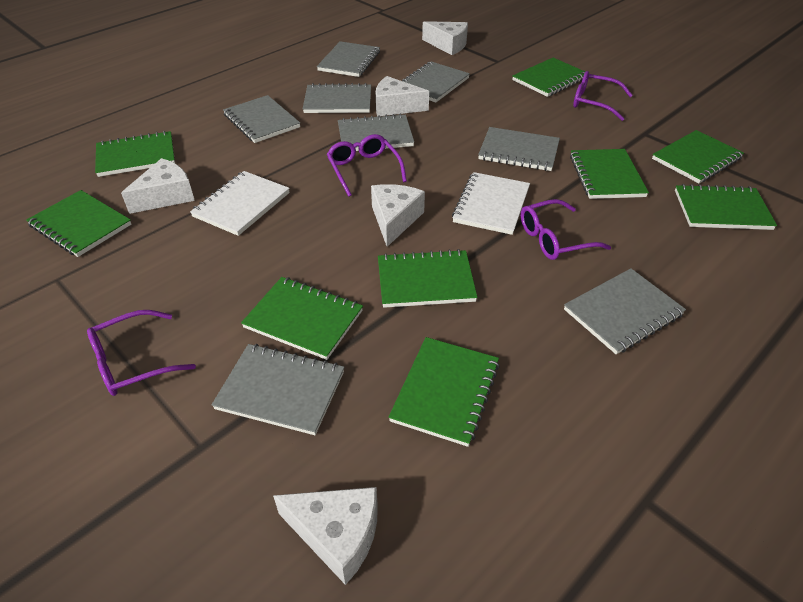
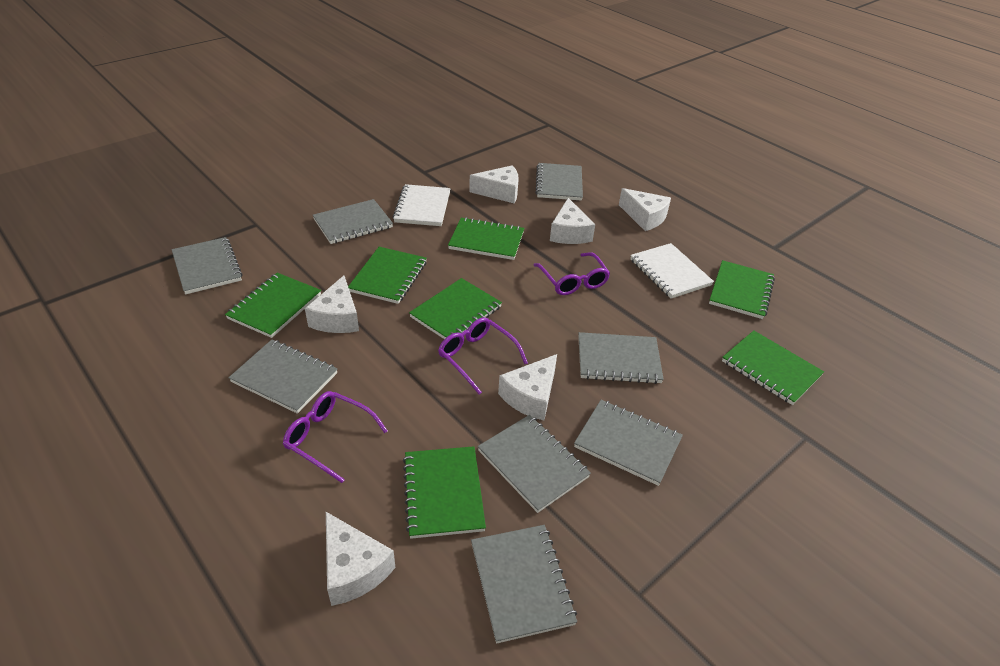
green notebook: [26,190,131,257] [95,131,175,177] [241,277,363,360] [378,249,477,308] [389,337,500,447] [513,58,585,97] [570,149,649,199] [652,130,744,183] [675,184,777,230] = 9 -> [225,273,321,338] [348,247,427,304] [403,446,486,539] [409,278,502,339] [448,217,524,260] [709,260,775,319] [722,330,824,405] = 7
purple glasses: [87,310,196,396] [327,134,407,197] [521,199,611,260] [573,71,633,121] = 4 -> [283,391,388,483] [438,317,528,394] [534,252,610,295] = 3
white cheese: [121,158,195,214] [273,487,378,585] [371,184,425,247] [376,76,429,117] [422,21,468,55] = 5 -> [305,276,359,333] [326,512,396,606] [469,165,519,203] [498,354,557,420] [550,198,595,244] [619,188,671,231] = 6

